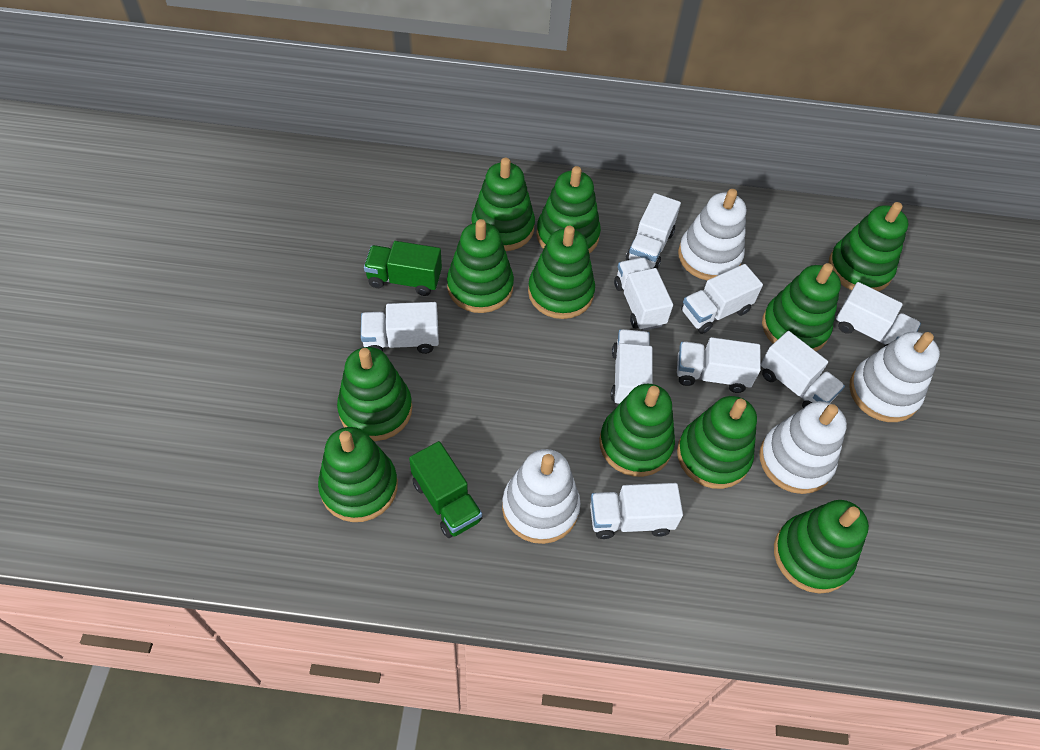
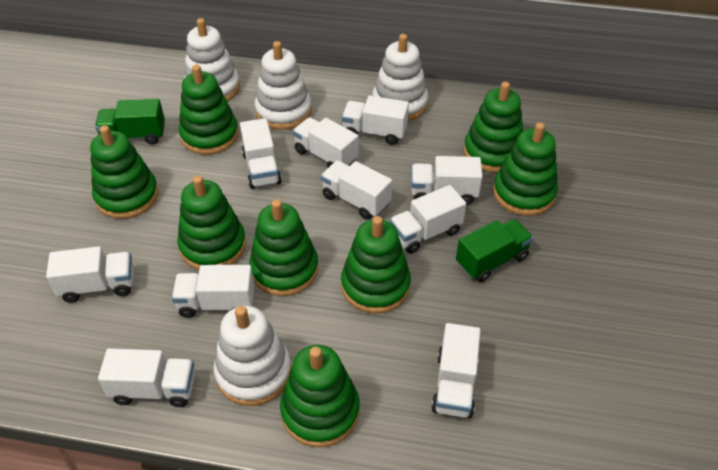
green stacking toy: [318,427,398,522] [337,347,412,441] [447,219,514,313] [471,158,535,251] [528,226,595,319] [536,166,601,254] [599,384,675,477] [677,396,757,489] [762,263,841,351] [774,500,869,594] [828,202,909,291] = 11 -> [90,125,158,219] [178,175,246,270] [179,65,239,155] [249,199,318,296] [280,345,360,447] [341,216,411,314] [464,82,523,173] [493,122,558,216] = 8
white truck: [361,302,439,354] [590,483,683,539] [611,329,653,405] [614,257,673,331] [626,193,681,269] [677,337,761,393] [681,264,763,334] [761,331,845,408] [836,282,921,347] = 9 -> [46,246,134,303] [98,348,195,407] [172,265,255,318] [240,118,282,189] [293,117,359,168] [321,160,392,220] [342,96,409,145] [390,185,466,254] [411,156,483,205] [431,323,481,418] = 10

